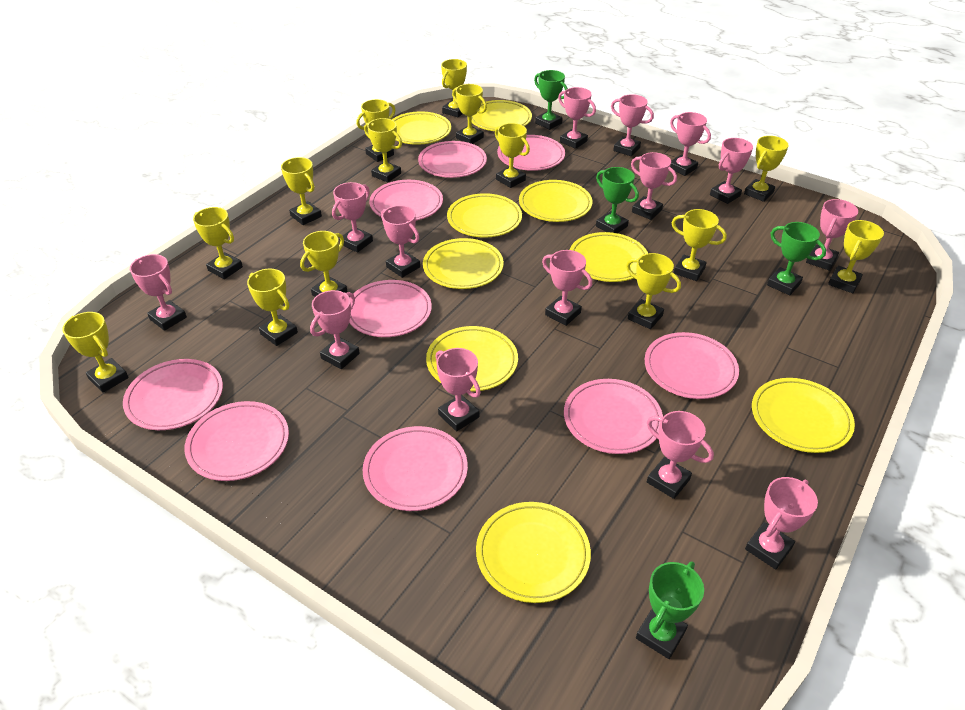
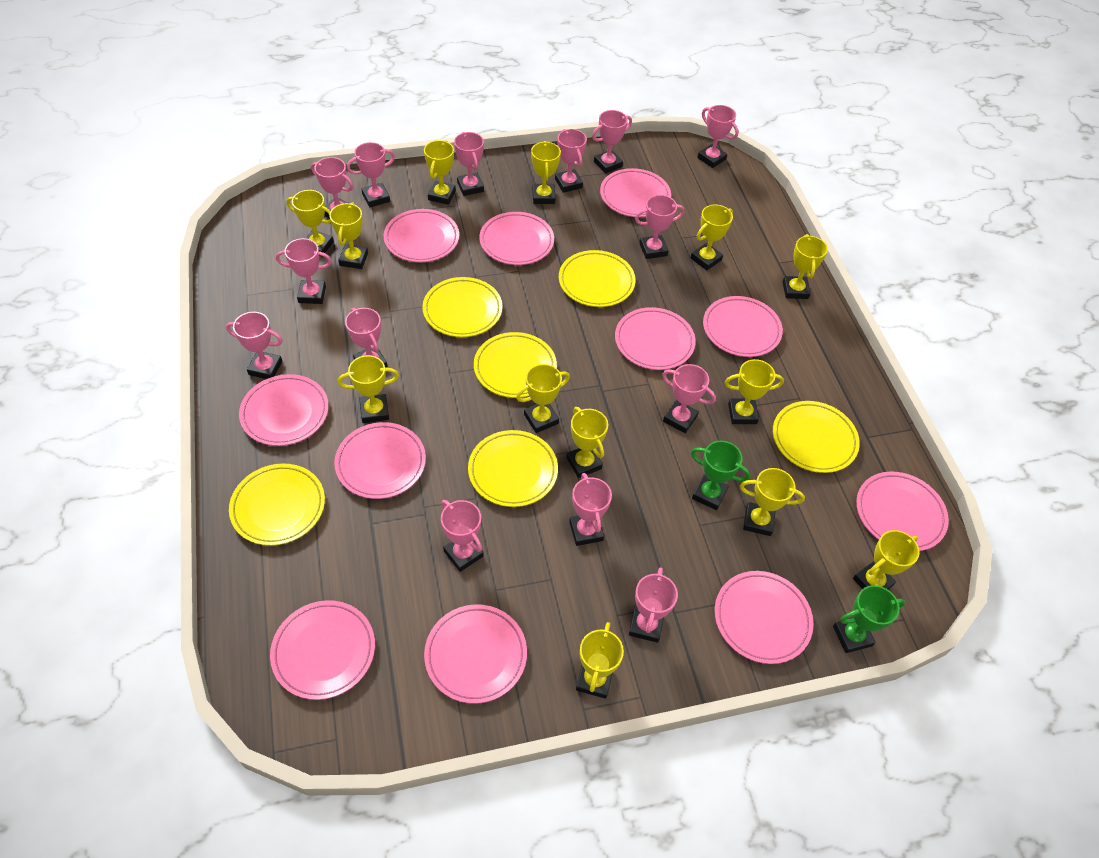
green trophy: [534,70,568,130] [596,167,639,233] [636,561,704,659] [767,222,826,295] = 4 -> [691,441,751,510] [833,585,905,653] = 2
pink plate: [123,359,223,430] [184,401,289,481] [349,280,432,337] [363,426,468,511] [369,180,443,220] [418,141,487,178] [497,135,565,171] [564,379,663,454] [645,332,739,399] = 9 -> [239,374,329,446] [270,600,375,700] [334,422,426,499] [384,209,459,262] [424,604,527,704] [479,212,554,265] [600,168,671,217] [615,307,696,370] [703,296,783,357] [715,571,813,664] [856,472,949,551] = 11
yellow plate: [392,111,451,145] [423,238,504,289] [426,326,518,392] [447,193,522,238] [472,100,532,131] [476,502,591,603] [519,180,593,222] [570,232,648,282] [752,378,855,453] = 9 -> [229,463,325,546] [422,277,503,337] [468,430,558,507] [474,332,557,398] [559,250,636,307] [773,401,860,473] = 6
yellow trophy: [62,312,129,393] [193,207,243,279] [247,269,298,346] [281,157,322,225] [300,231,347,297] [357,99,395,162] [364,118,402,183] [441,59,467,117] [452,84,487,144] [495,123,530,188] [626,253,681,329] [672,209,727,281] [744,136,789,202] [828,220,884,293] = 14 -> [286,190,334,256] [329,202,368,269] [338,355,399,423] [424,140,456,205] [516,364,570,433] [531,141,561,204] [566,407,608,478] [576,622,624,699] [691,204,733,270] [725,359,784,424] [740,468,805,536] [783,234,828,299] [853,530,920,589] = 13

